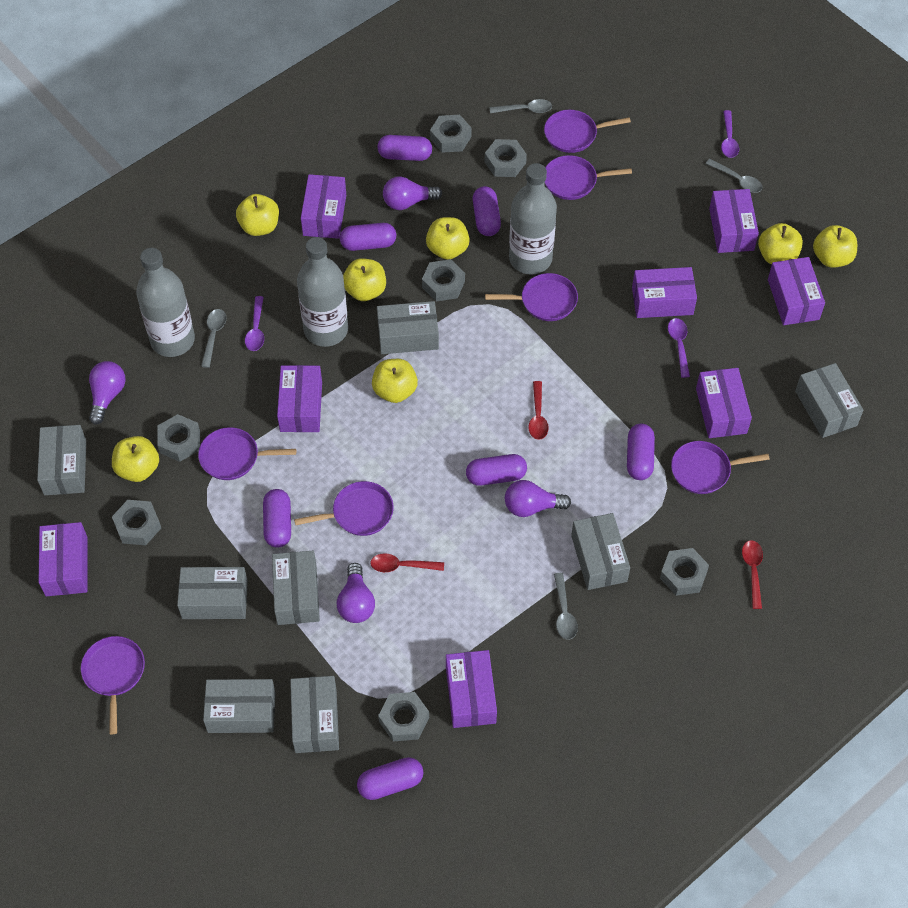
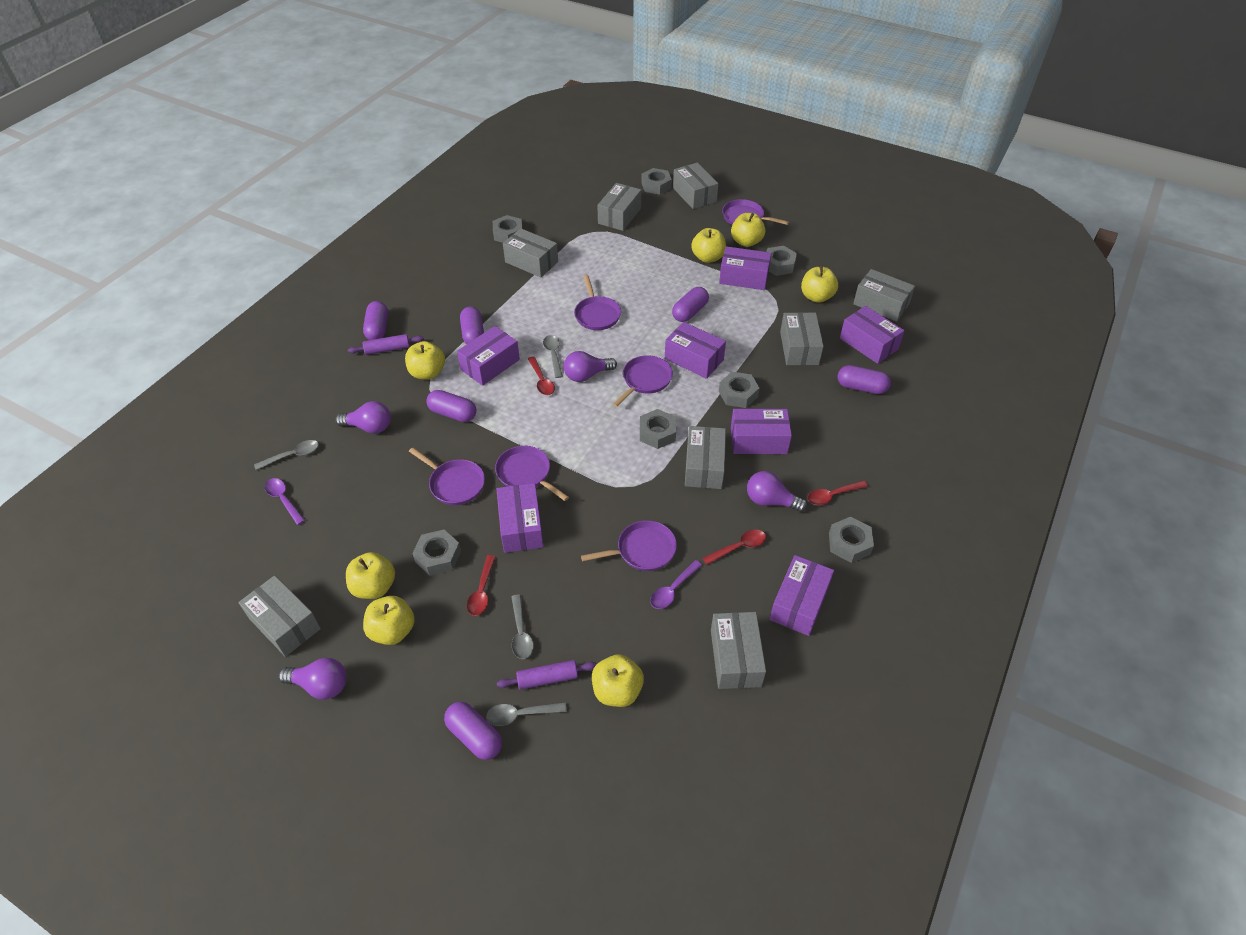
grey bottle: [136,248,195,357] [297,237,348,347] [509,163,557,275] = 3 -> none = 0
purple box: [39,522,88,596] [277,365,322,432] [301,174,346,239] [446,650,497,728] [632,267,697,318] [696,368,752,438] [709,189,759,253] [768,257,825,325] = 8 -> [457,326,520,386] [497,483,544,553] [665,322,726,379] [719,246,771,290] [731,409,792,454] [769,555,834,636] [840,306,905,364] = 7
purple capsule: [263,489,291,548] [340,223,396,251] [357,757,423,800] [377,135,432,161] [466,454,527,486] [473,186,501,236] [627,424,655,480] = 7 -> [363,301,388,340] [426,390,476,422] [444,702,502,760] [460,307,484,344] [672,287,709,322] [837,365,891,394] = 6
purple pan: [81,636,145,734] [198,427,296,480] [294,481,394,536] [485,273,578,321] [544,110,631,153] [545,155,632,200] [671,441,770,494] = 7 -> [409,448,485,505] [495,446,569,501] [574,275,621,330] [581,520,677,571] [613,355,673,407] [722,199,789,225] = 6
purple rolling pin: none = 0 -> [348,334,424,355] [497,660,597,690] = 2
purple spoon: [245,296,264,351] [668,318,690,378] [721,110,739,158] = 3 -> [265,478,305,525] [650,560,702,609] = 2
red spoon: [370,553,444,572] [528,381,549,440] [742,540,763,609] = 3 -> [467,555,496,616] [528,357,555,395] [702,529,766,565] [807,481,868,505] = 4

